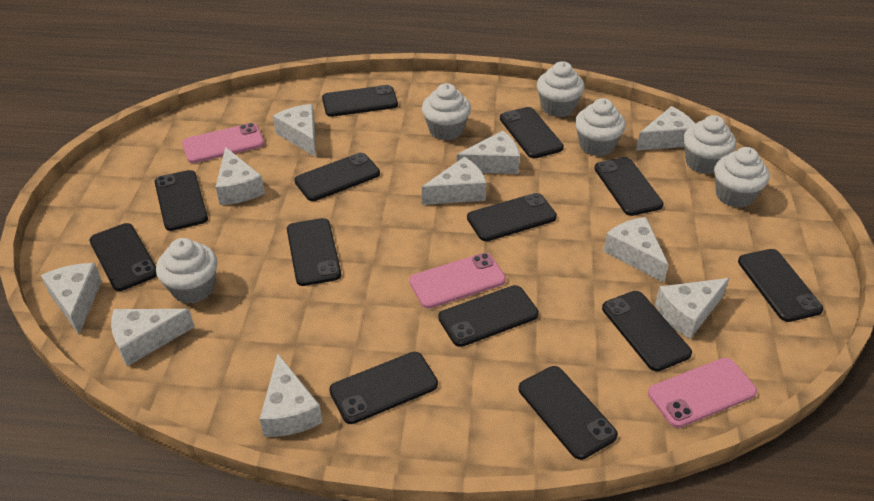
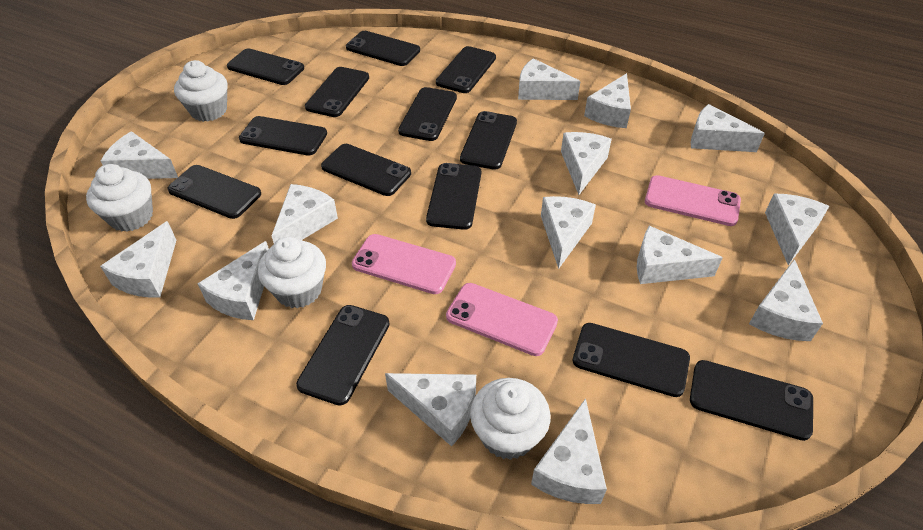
white cheese: [41,263,102,334] [111,309,194,366] [216,147,265,205] [260,354,322,437] [273,104,316,157] [422,157,486,205] [457,131,520,174] [603,217,668,283] [636,106,695,150] [655,278,729,339] = 10 -> [100,221,176,297] [101,131,178,179] [197,241,269,320] [272,184,338,243] [385,373,476,447] [518,58,581,100] [531,398,607,504] [541,196,596,269] [561,132,612,195] [584,73,631,128] [637,226,723,284] [691,104,765,152] [749,259,823,341] [765,194,829,266] = 14
white cupcake: [156,238,218,304] [422,83,471,140] [537,61,585,117] [575,98,626,156] [683,115,736,174] [714,147,770,208] = 6 -> [86,164,153,232] [174,60,227,122] [258,237,326,308] [470,378,551,460] = 4

